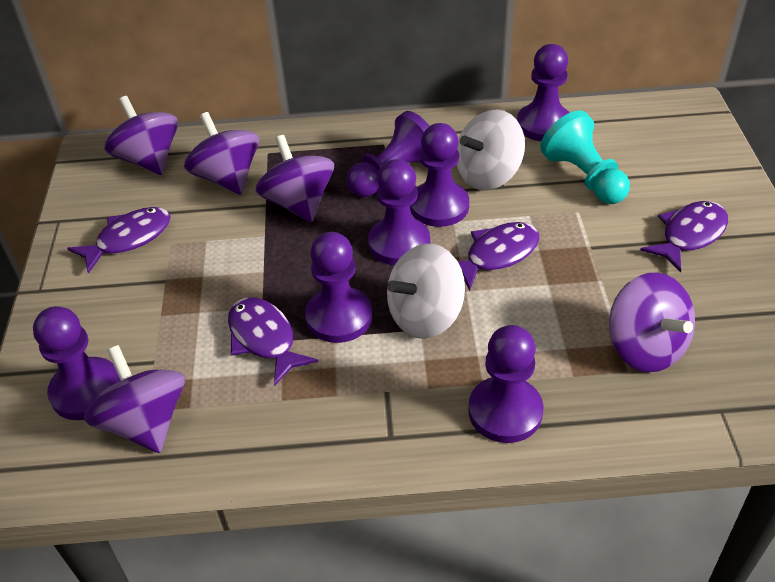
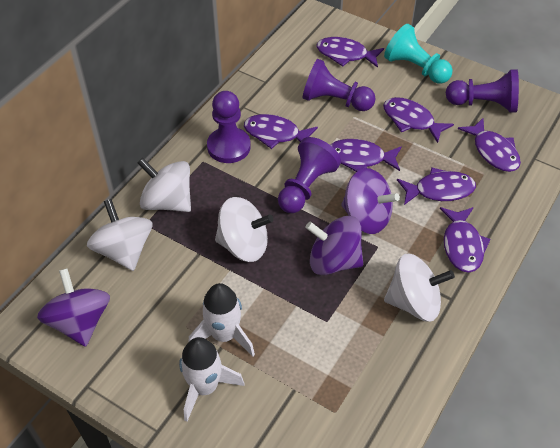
purple fish: [67,207,171,274] [228,297,318,386] [458,222,539,291] [641,201,728,273] = 4 -> [244,114,318,149] [317,37,384,68] [330,139,402,172] [383,97,454,143] [397,167,476,205] [440,207,491,273] [458,118,521,172] = 7
purple pawn: [33,306,121,420] [305,232,372,343] [346,111,429,197] [368,159,430,265] [410,123,469,227] [468,325,543,443] [517,44,570,141] = 7 -> [207,91,251,163] [278,137,341,213] [302,59,376,111] [446,69,519,113] = 4
purple spinning top: [84,345,185,453] [104,96,178,175] [184,112,259,195] [255,135,334,223] [609,273,695,372] = 5 -> [37,268,110,347] [305,216,363,275] [341,168,400,234] = 3
white rocket: none = 0 -> [179,337,245,422] [188,283,255,357] = 2
white spinning top: [387,244,465,339] [457,109,525,190] = 2 -> [87,199,152,271] [138,158,191,212] [215,197,274,262] [384,254,455,322] = 4

